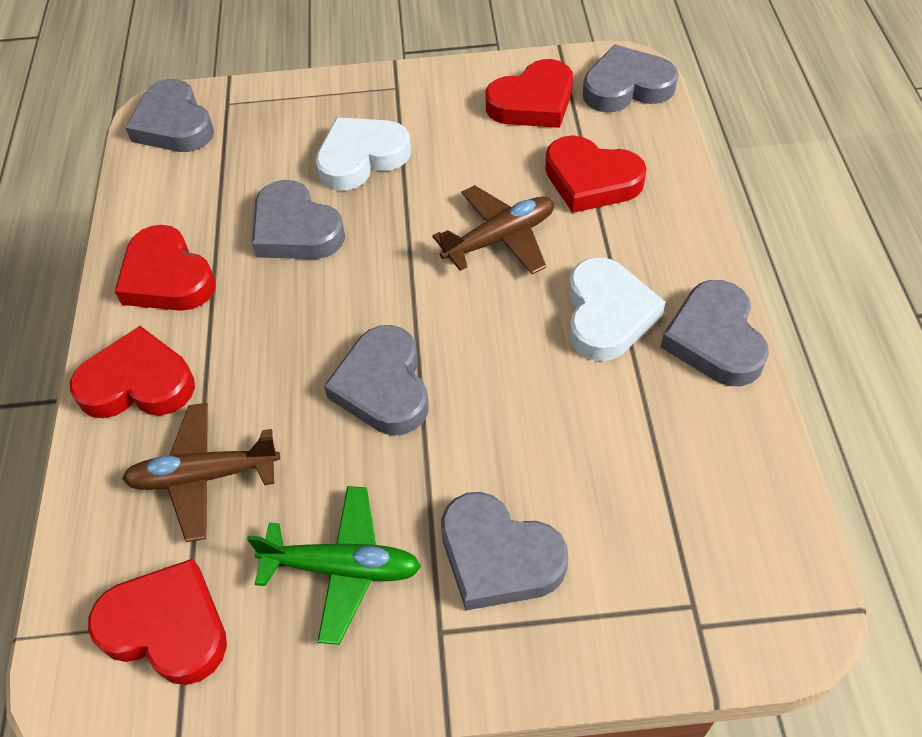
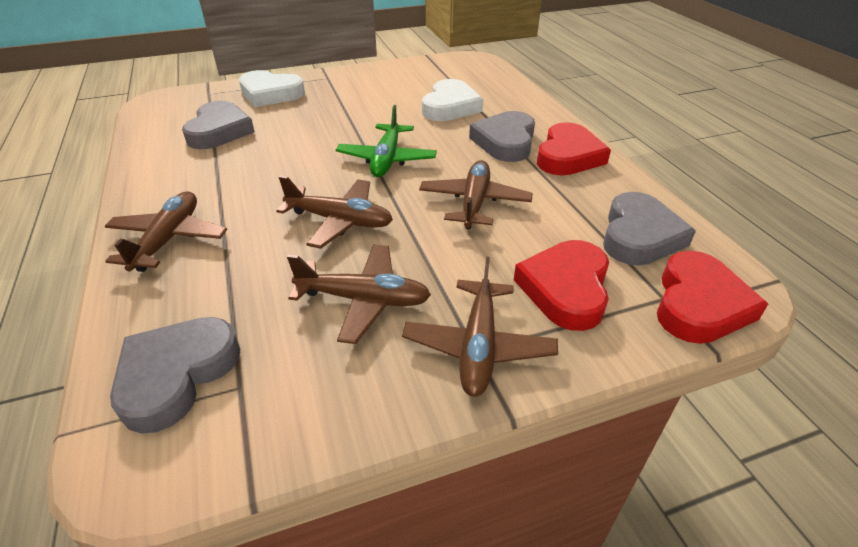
brown plane: [122,403,280,542] [433,185,554,274] = 2 -> [104,191,227,272] [276,176,393,249] [287,245,431,344] [402,257,558,397] [419,160,533,230] = 5
grey heart: [125,79,214,152] [252,180,345,259] [324,325,429,435] [441,492,568,610] [583,45,678,112] [660,280,769,386] = 6 -> [110,317,240,434] [182,101,255,149] [469,111,535,162] [603,192,696,266] = 4
red heart: [70,326,195,418] [88,559,227,685] [114,225,216,311] [485,59,573,128] [545,135,647,213] = 5 -> [514,240,609,331] [537,122,611,176] [657,251,768,344] = 3

